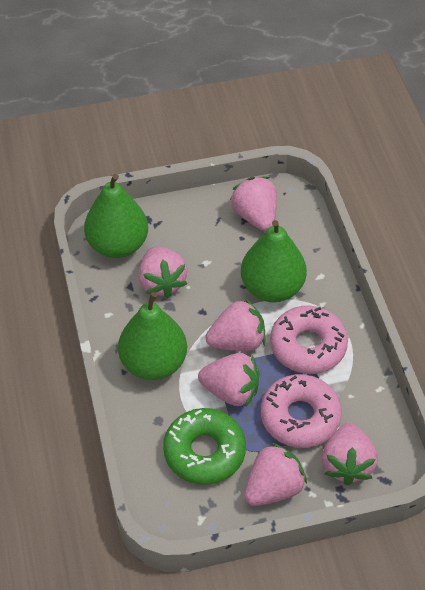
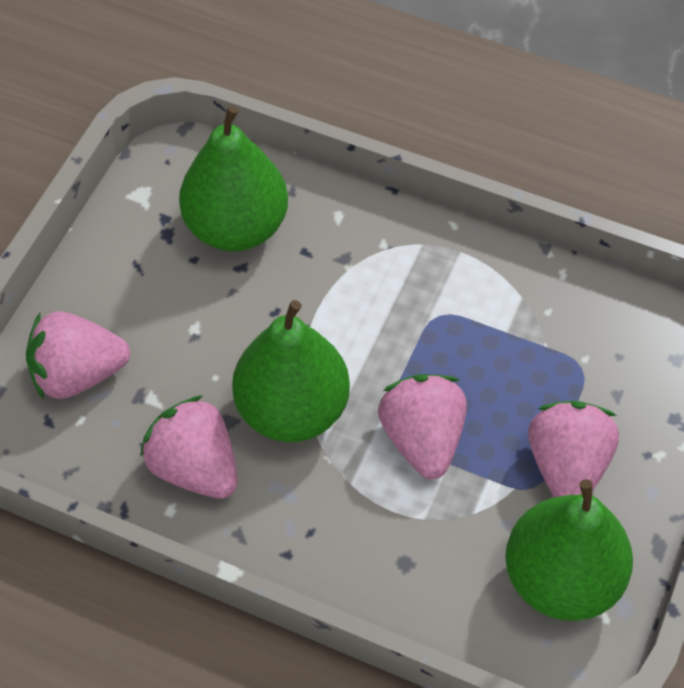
green donut: [163,408,246,485] = 1 -> none = 0
pink donut: [261,374,342,448] [270,306,348,374] = 2 -> none = 0
pink strawberry: [138,246,187,298] [198,353,259,406] [206,299,265,351] [230,177,277,231] [244,443,307,506] [322,423,378,485] = 6 -> [26,311,130,400] [140,395,238,499] [378,374,467,479] [528,401,619,497] = 4

